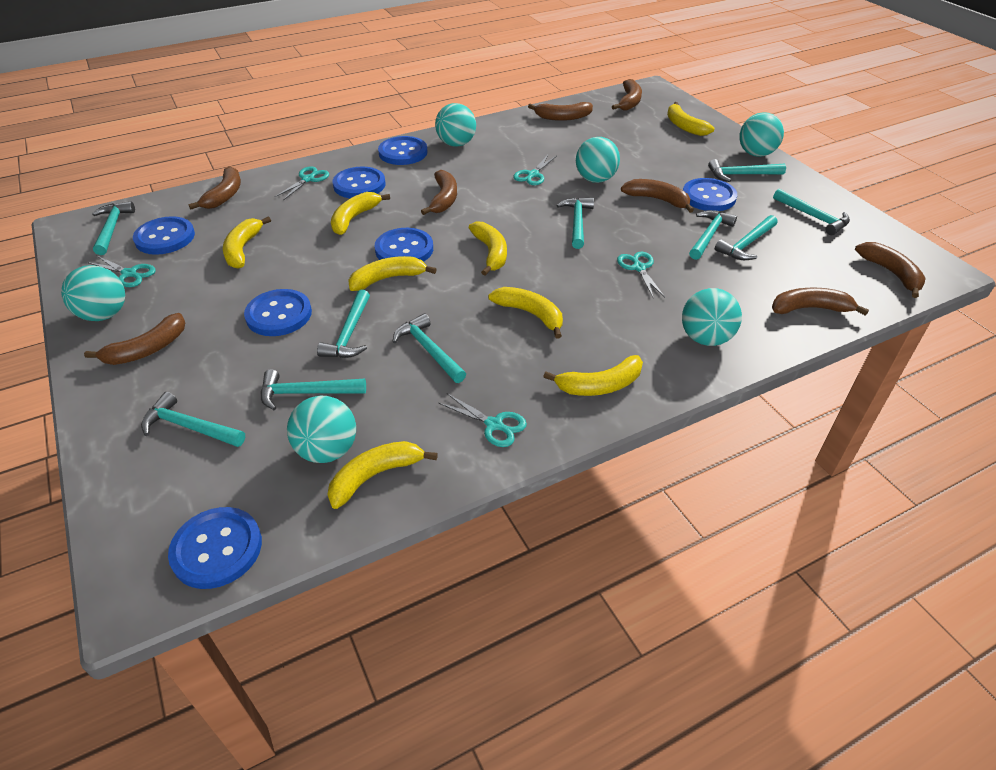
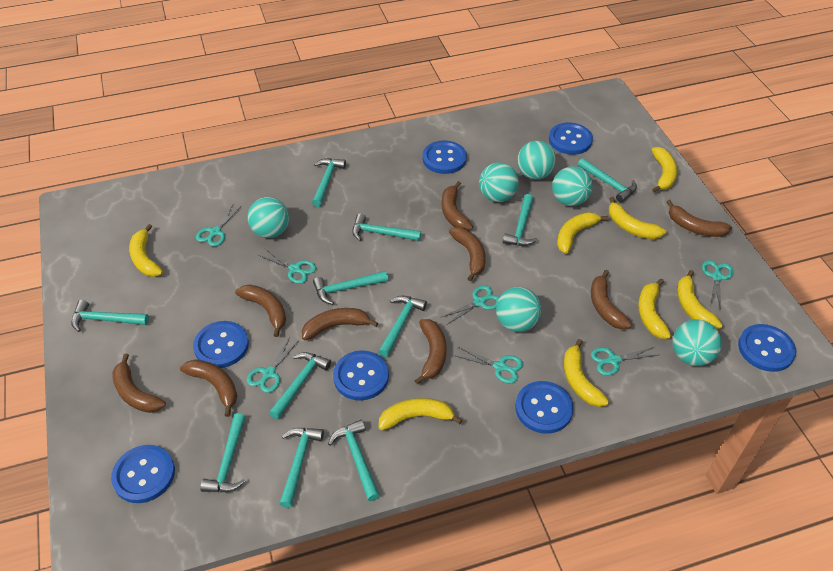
brown banana: [84,313,185,365] [188,166,241,209] [421,170,457,215] [528,102,593,121] [612,79,642,110] [621,179,694,213] [772,288,869,316] [855,242,926,298] = 8 -> [112,353,166,413] [180,359,237,417] [235,284,286,337] [302,308,378,340] [415,319,447,385] [442,181,473,230] [449,227,486,281] [591,270,632,330] [666,200,732,237] = 9
turquoise hammer: [92,201,135,255] [141,392,245,447] [261,369,366,410] [317,290,370,358] [392,313,466,383] [557,197,594,249] [689,210,737,260] [708,159,786,182] [715,215,777,260] [773,189,850,235] = 10 -> [71,300,149,332] [200,413,245,492] [269,352,331,419] [279,428,324,508] [312,158,346,207] [313,271,388,305] [328,419,380,501] [352,213,421,241] [378,296,427,357] [503,194,537,246] [578,158,637,203] = 11
turquoise scissors: [87,255,156,287] [275,166,329,200] [439,393,527,447] [513,155,557,185] [617,252,665,297] = 5 -> [196,204,240,247] [247,338,298,393] [259,248,316,284] [442,285,499,324] [456,347,523,383] [591,347,657,376] [702,260,734,309] = 7

